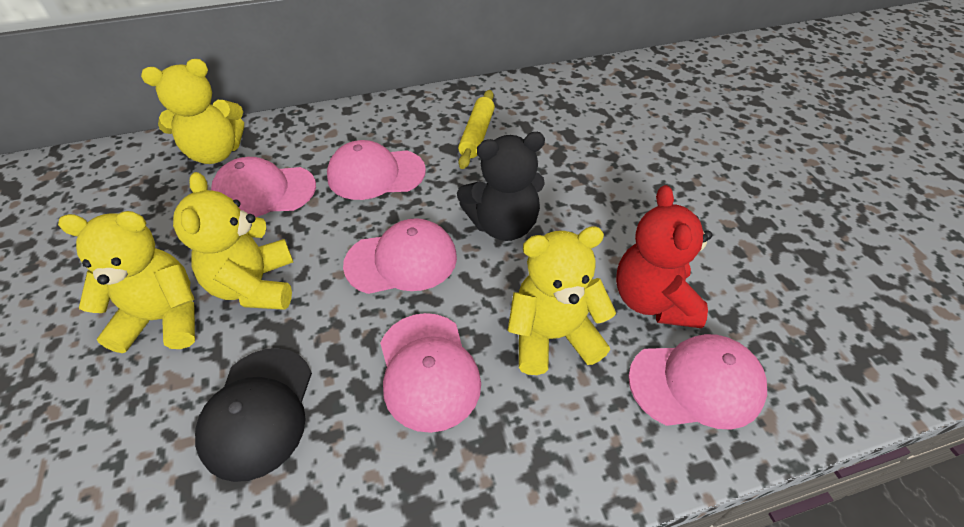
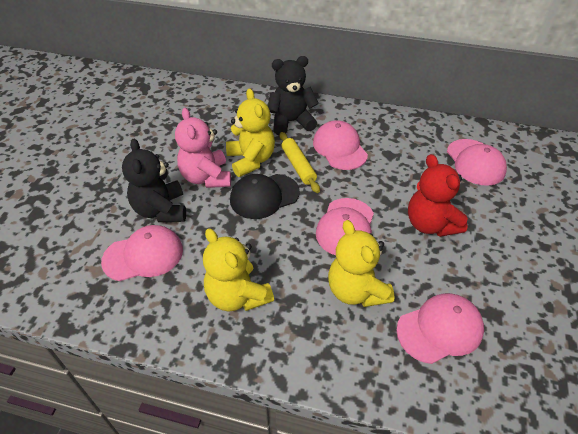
black teddy bear: [457,132,545,241] = 1 -> [122,139,186,222] [268,56,319,135] = 2
pink teddy bear: none = 0 -> [175,108,231,188] = 1
yellow teddy bear: [58,211,195,353] [141,59,244,164] [173,172,293,310] [508,226,616,375] = 4 -> [203,228,274,311] [226,88,275,177] [328,220,395,307] = 3

